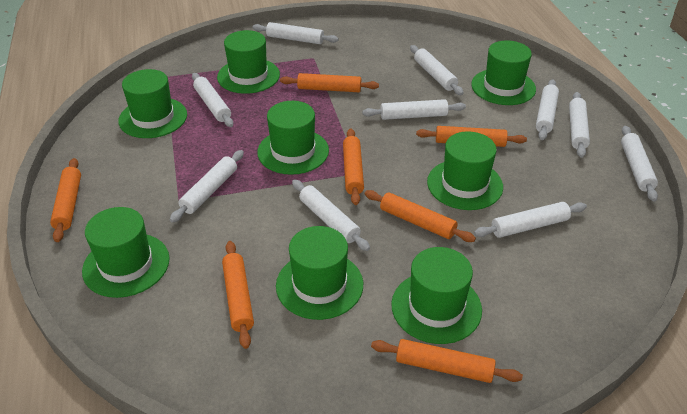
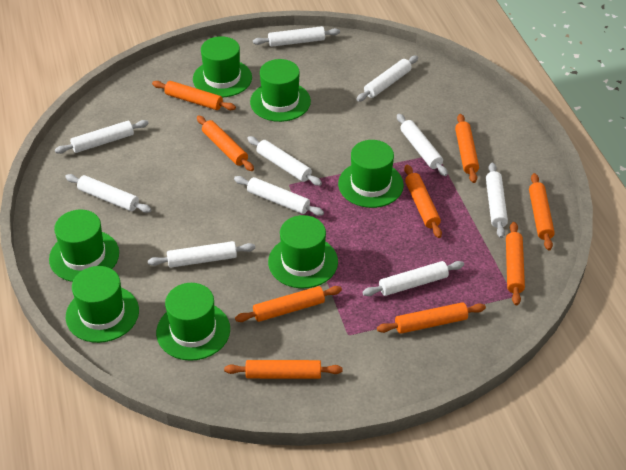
green hat: [82,207,169,298] [118,69,187,138] [217,30,280,94] [257,101,329,175] [276,226,363,320] [391,247,482,344] [427,131,503,210] [471,41,536,105] = 8 -> [49,210,119,282] [66,266,139,343] [156,283,230,361] [193,36,252,98] [250,59,311,122] [268,215,338,288] [338,140,404,208] = 7
orange rolling pin: [50,158,81,242] [222,241,254,349] [280,73,379,92] [343,129,364,205] [365,190,476,242] [371,339,523,383] [416,126,527,147] = 7 -> [152,81,236,110] [197,115,254,171] [224,360,343,379] [235,286,342,322] [377,302,486,334] [404,165,442,238] [455,114,479,183] [506,222,525,305] [529,173,555,250] = 9

